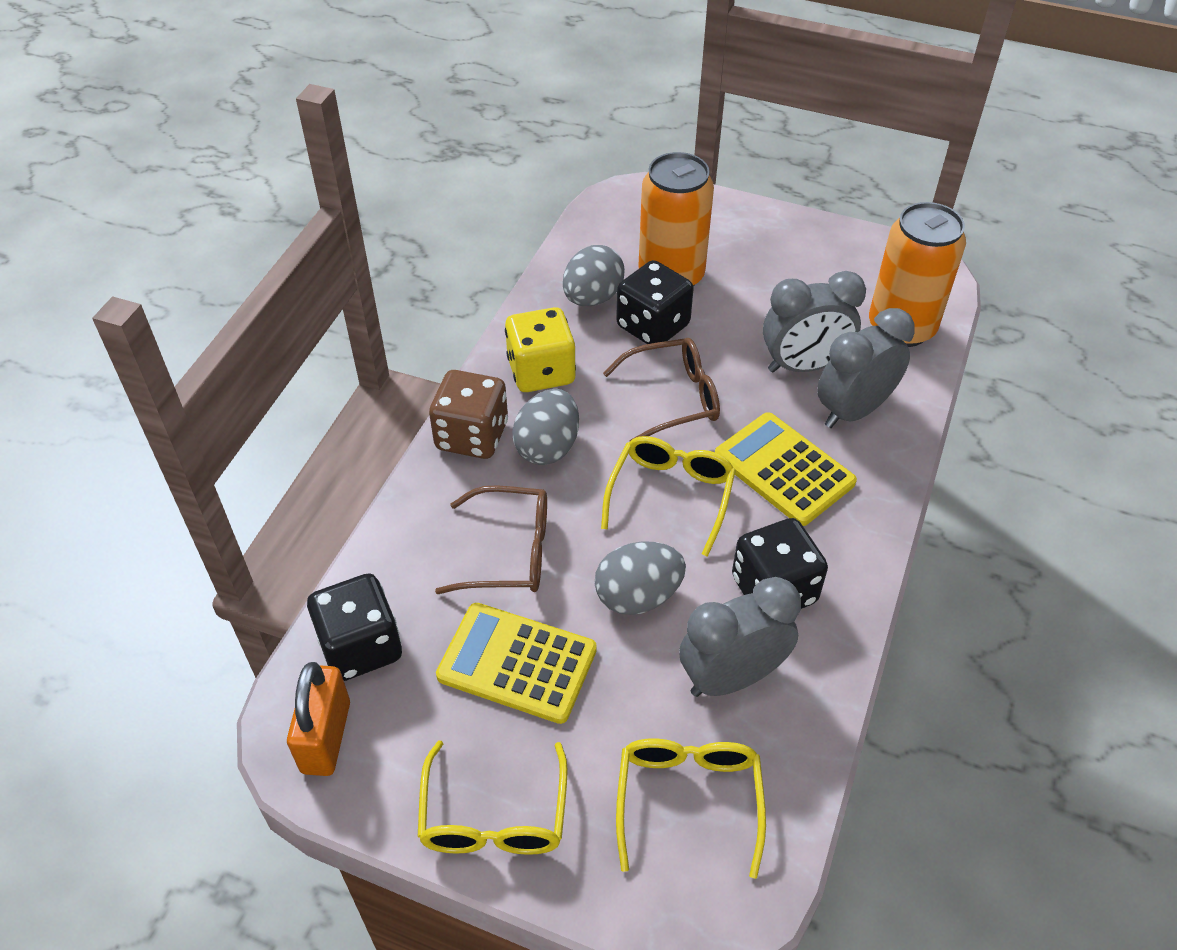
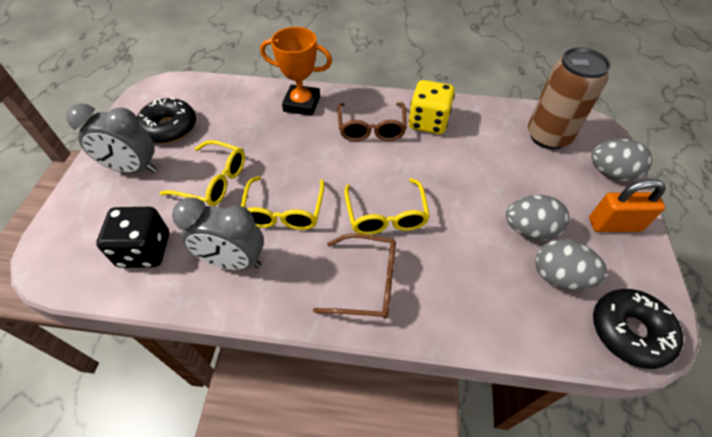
black dice: [307,573,402,681] [616,260,694,344] [732,518,828,609] = 3 -> [96,207,169,268] = 1
black donut: none = 0 -> [137,98,196,144] [593,289,683,369] = 2
brown can: none = 0 -> [528,47,611,149] = 1
brown dice: [429,370,508,459] = 1 -> none = 0
grey clock: [679,577,801,697] [763,271,866,372] [817,308,915,428] = 3 -> [66,103,157,174] [172,197,264,270] = 2
orange can: [638,152,714,286] [869,202,966,347] = 2 -> none = 0
orange trophy: none = 0 -> [260,27,332,116] = 1
yellow calculator: [436,603,597,724] [715,412,857,526] = 2 -> none = 0

